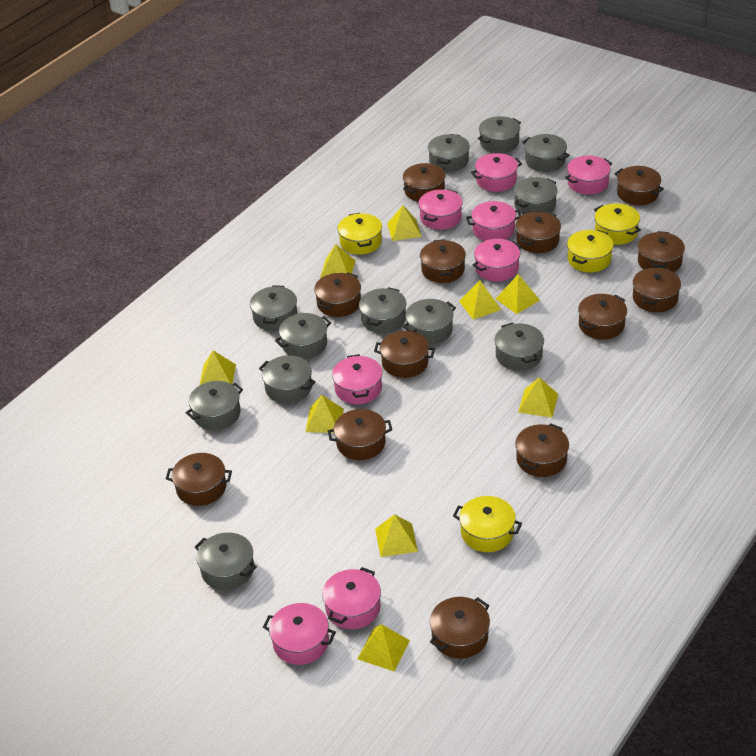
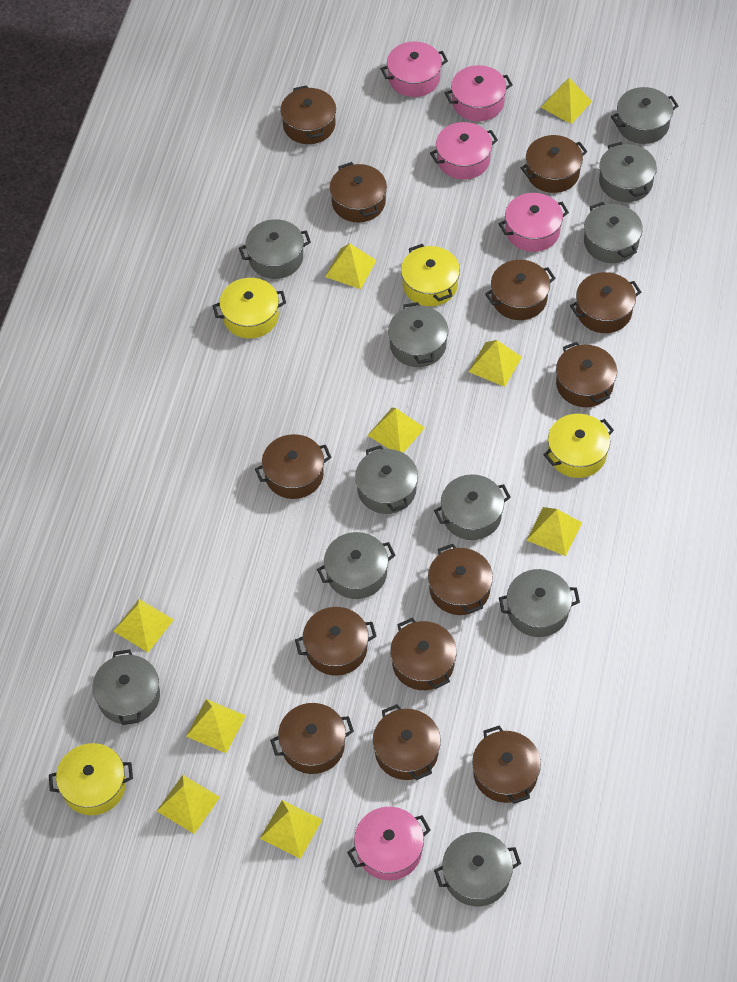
grey pot: [186,381,243,430] [195,532,257,590] [250,285,297,331] [259,355,315,404] [275,313,331,359] [359,287,407,333] [403,299,456,344] [428,134,470,172] [478,116,521,153] [494,322,544,371] [514,177,558,215] [522,134,570,172] = 12 -> [92,649,160,725] [239,219,311,279] [317,532,396,599] [355,445,418,514] [388,302,448,367] [434,474,511,540] [434,832,521,906] [499,569,580,637] [584,202,643,263] [599,142,657,202] [611,87,678,144] = 11
pink pot: [263,603,336,665] [322,567,381,629] [332,354,382,404] [419,189,463,230] [466,201,521,241] [471,153,522,192] [473,239,521,282] [565,156,612,195] = 8 -> [347,807,430,880] [381,41,448,97] [430,122,498,180] [445,65,513,121] [499,193,569,252] = 5

